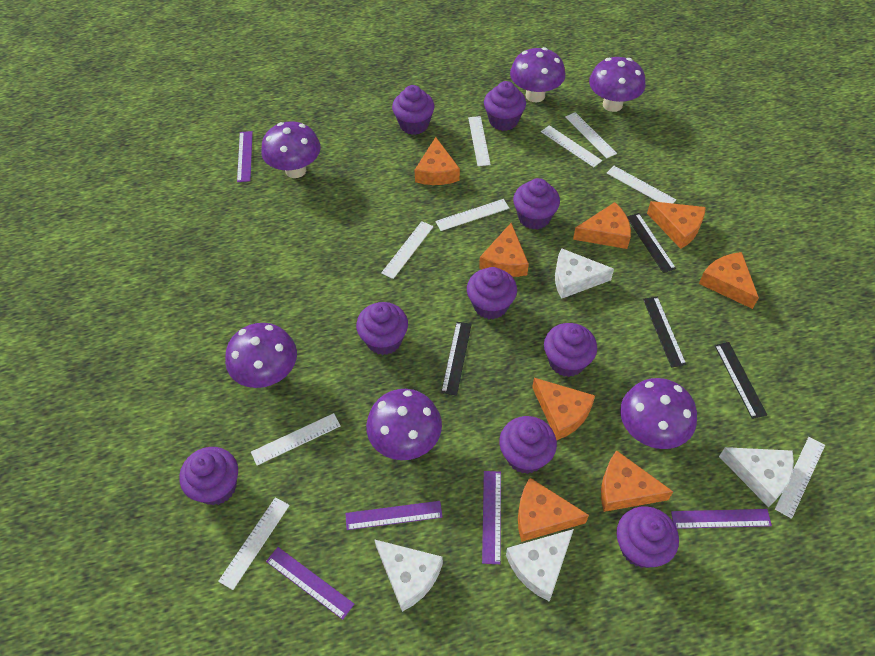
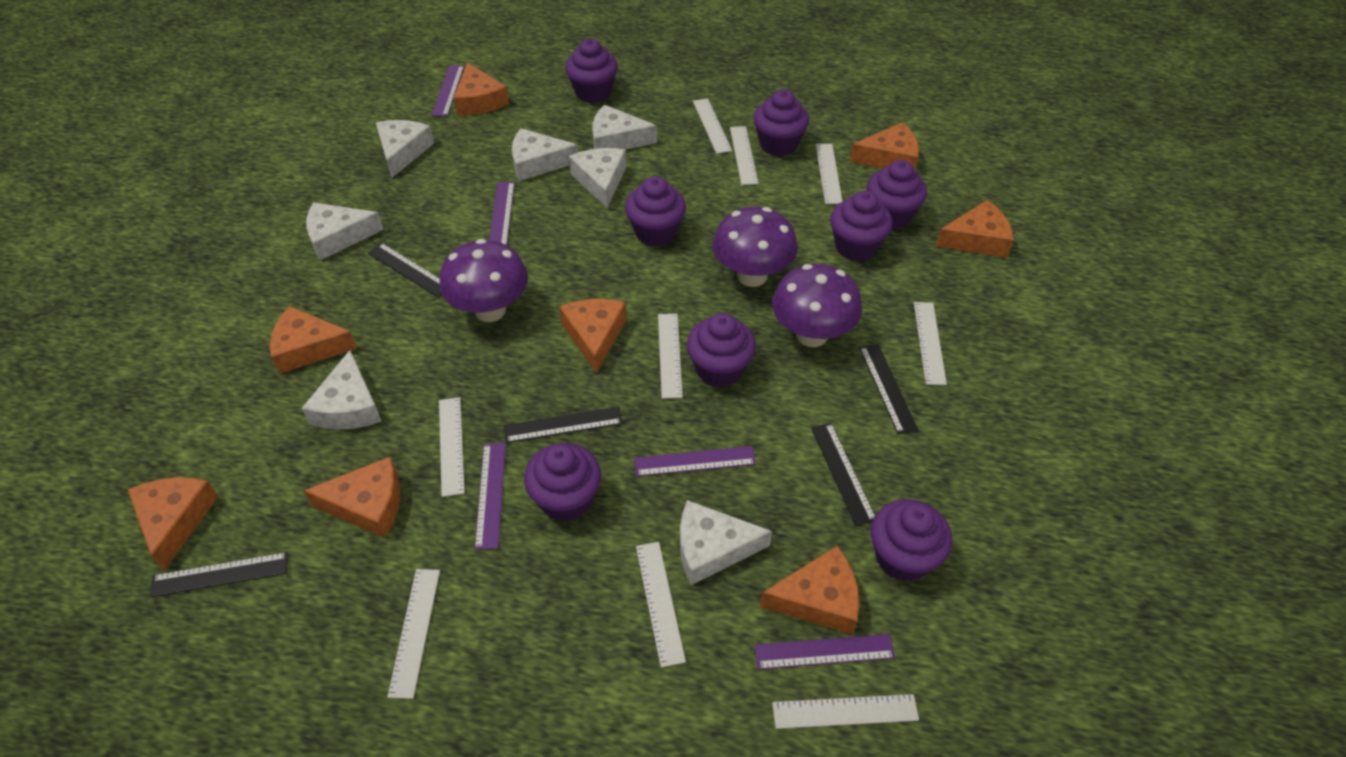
black ruler: [441,322,472,396] [627,213,676,273] [643,297,686,368] [714,342,767,419] = 4 -> [150,552,288,597] [368,243,442,297] [504,407,623,443] [811,423,875,526] [859,344,918,434] = 5
purple cupcake: [179,447,238,505] [356,302,408,355] [392,85,435,135] [467,267,517,319] [484,81,526,131] [499,416,557,474] [513,178,560,230] [544,323,597,377] [616,506,679,568] = 9 -> [524,443,601,522] [565,39,618,103] [625,176,686,247] [687,313,756,388] [753,90,809,156] [830,191,893,261] [867,160,927,229] [871,499,952,582] = 8
purple mushroom: [225,323,297,388] [261,121,321,178] [366,389,442,460] [510,47,565,102] [589,57,646,112] [620,378,697,449] = 6 -> [439,239,528,322] [713,207,798,287] [772,264,862,347] = 3
white cheese: [374,539,443,612] [506,529,574,602] [555,248,614,299] [719,447,794,507] = 4 -> [302,350,381,430] [306,202,384,260] [376,120,434,178] [512,128,578,181] [569,148,627,208] [593,105,657,149] [680,500,772,585] = 7

